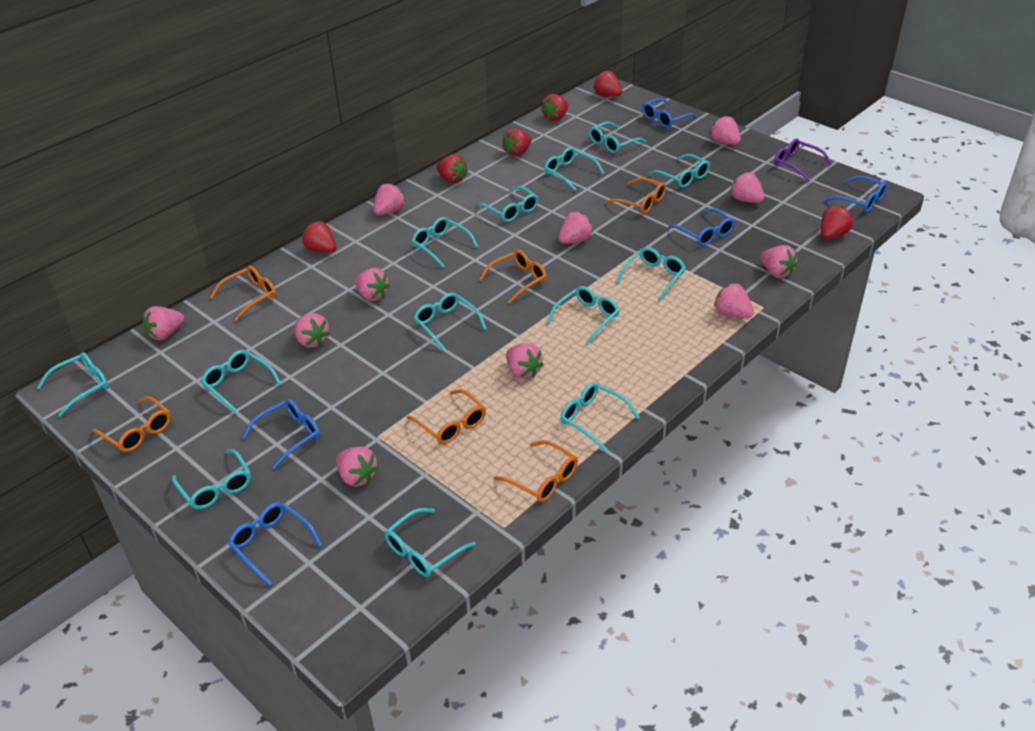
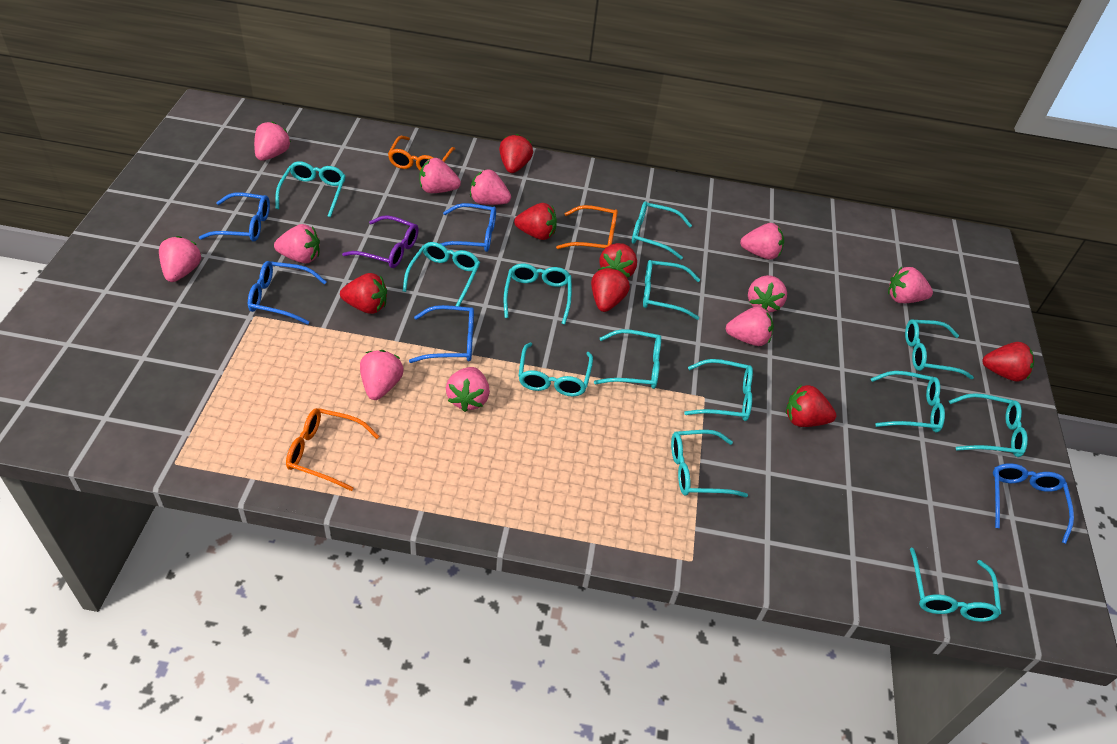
orange glasses: [92,396,171,452] [210,266,277,321] [407,389,486,444] [479,250,547,303] [494,440,578,502] [605,177,666,214] = 6 -> [286,408,380,491] [388,136,455,170] [556,205,618,249] = 3
red strawberry: [302,221,337,253] [436,154,468,183] [502,128,532,157] [541,94,568,121] [593,71,622,97] [821,206,853,239] = 6 -> [340,273,387,314] [499,134,533,173] [514,203,557,240] [591,268,630,312] [600,243,637,277] [786,384,836,427] [982,342,1034,381] = 7

